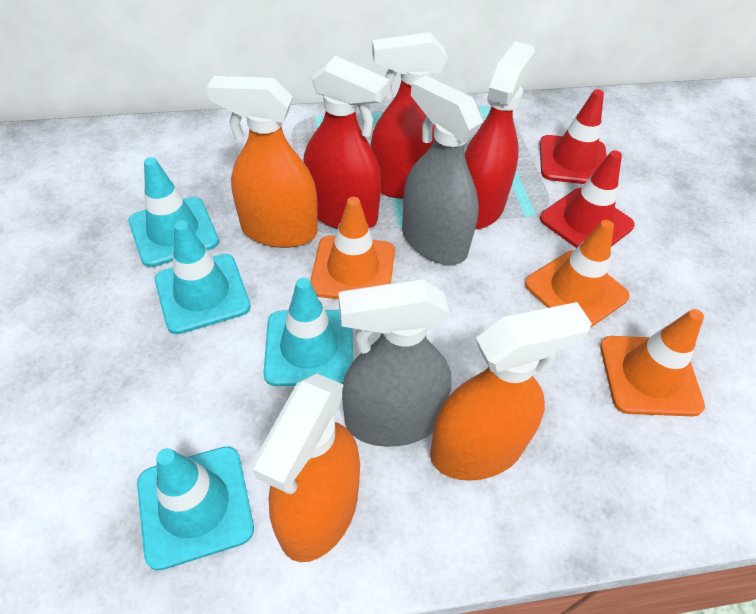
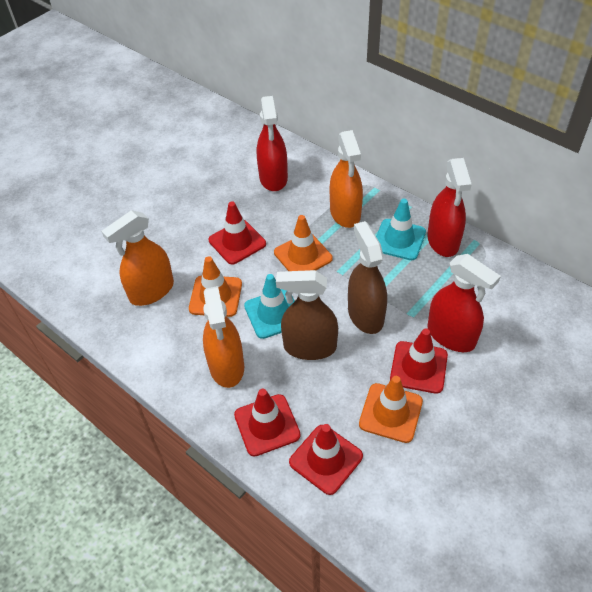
brown spray bottle: none = 0 -> [276,270,338,360] [348,221,387,334] = 2
grey spray bottle: [338,279,452,447] [402,76,483,265] = 2 -> none = 0
red traffic cone: [539,89,607,184] [540,150,635,248] = 2 -> [209,202,266,264] [234,389,301,457] [289,424,363,495] [390,329,448,394] = 4
turquoise traffic cone: [128,157,219,267] [137,446,254,571] [155,220,251,334] [263,278,353,386] = 4 -> [244,274,295,339] [376,199,426,260] = 2

